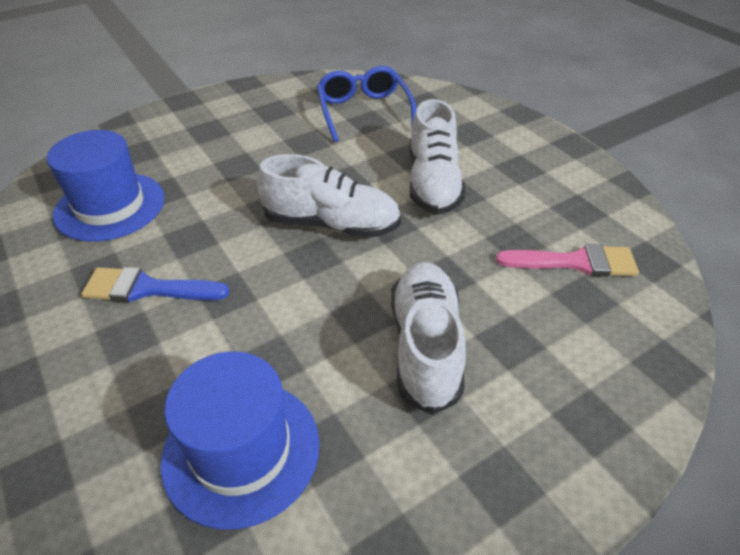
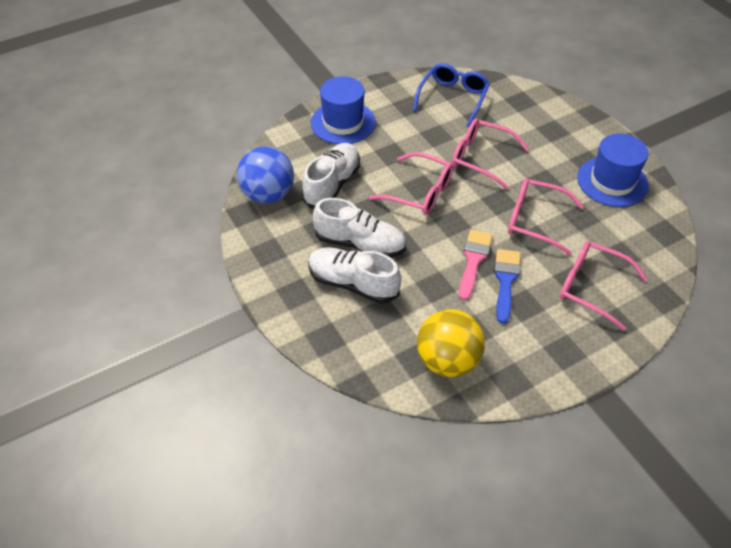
blue ball: none = 0 -> [237,146,294,203] = 1
pink glasses: none = 0 -> [369,152,453,215] [452,118,529,189] [508,178,584,255] [560,241,647,331] = 4
yellow ball: none = 0 -> [417,309,485,377] = 1

